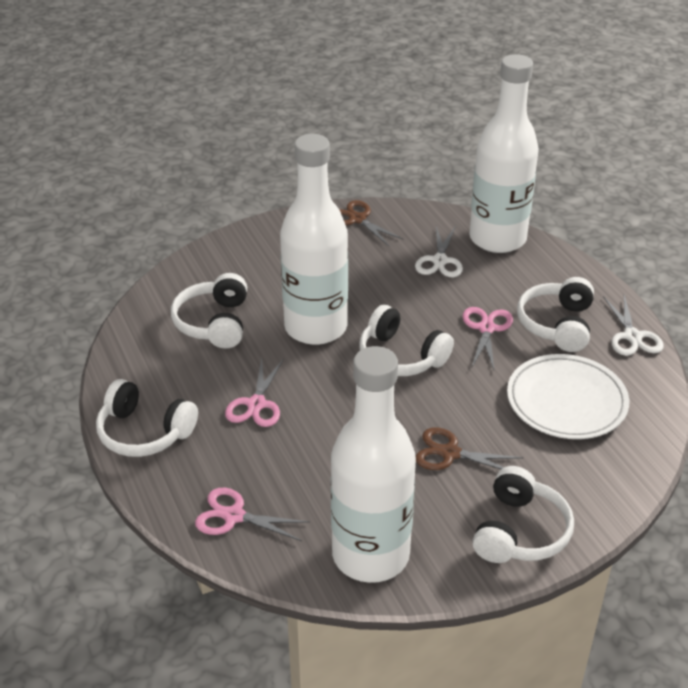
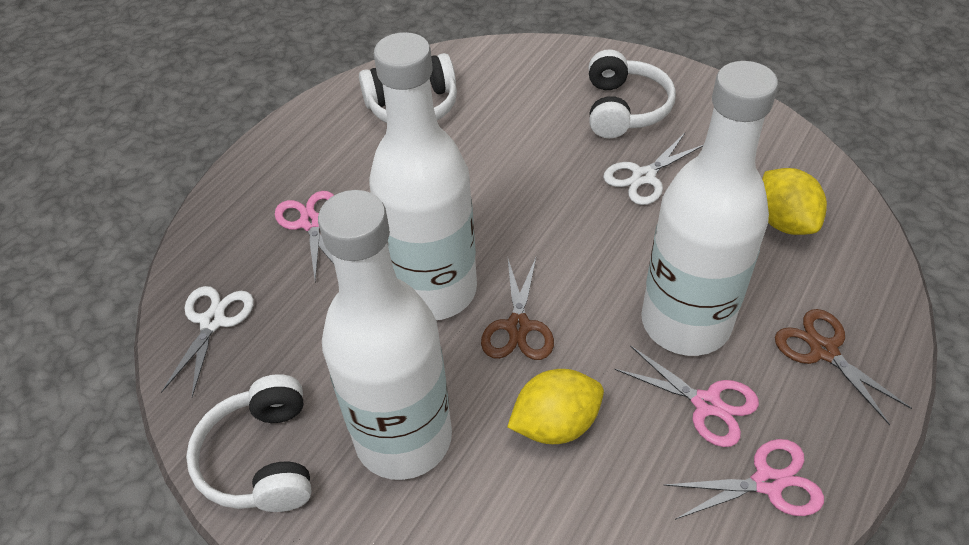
white headphones: [96,379,198,457] [171,273,247,349] [360,305,454,376] [472,466,574,563] [517,277,594,352] = 5 -> [186,374,312,512] [359,53,457,123] [589,49,676,138] = 3
white plate: [507,354,629,439] = 1 -> none = 0
yellow lemon: none = 0 -> [507,369,604,444] [762,168,827,235] = 2

